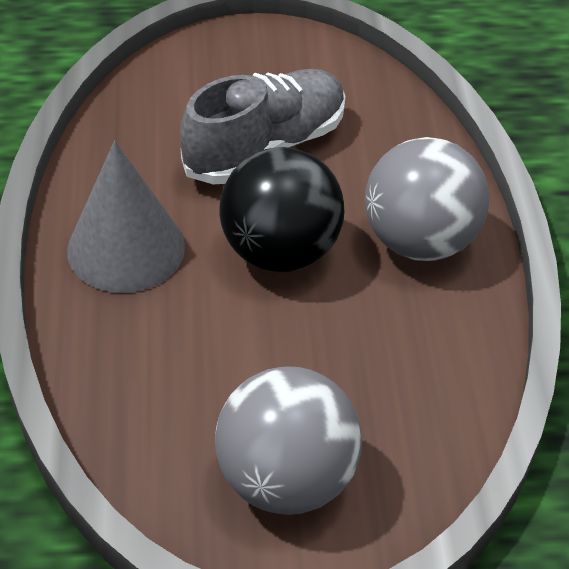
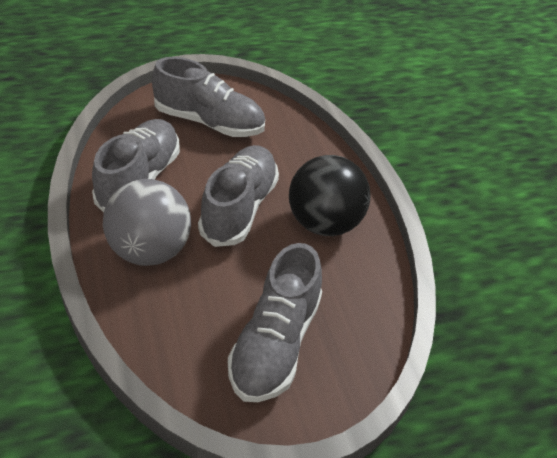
grey ball: [215,366,362,515] [365,137,489,261] = 2 -> [103,179,191,266] = 1
grey cone: [67,141,185,293] = 1 -> none = 0
grey shoe: [180,69,345,185] = 1 -> [92,119,180,212] [152,57,265,137] [198,145,279,247] [228,243,322,402] = 4

